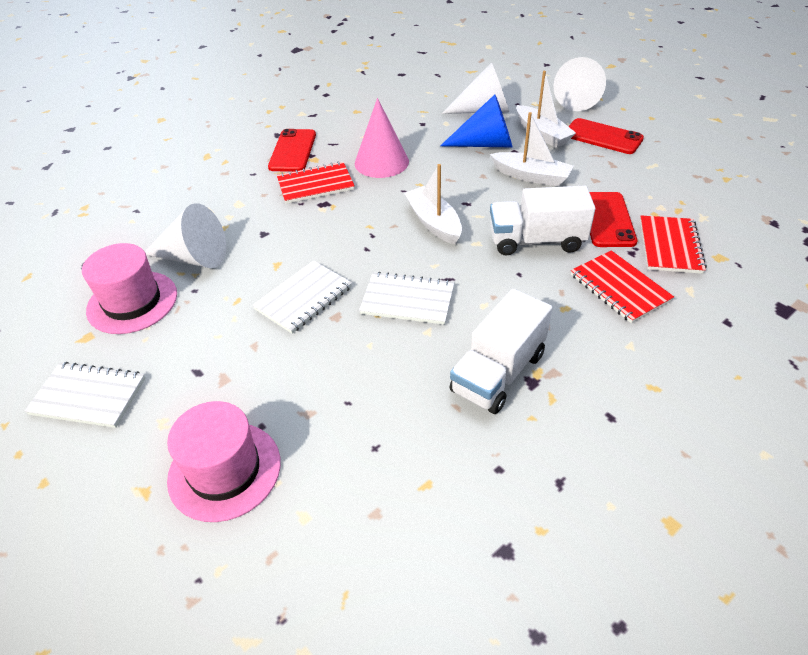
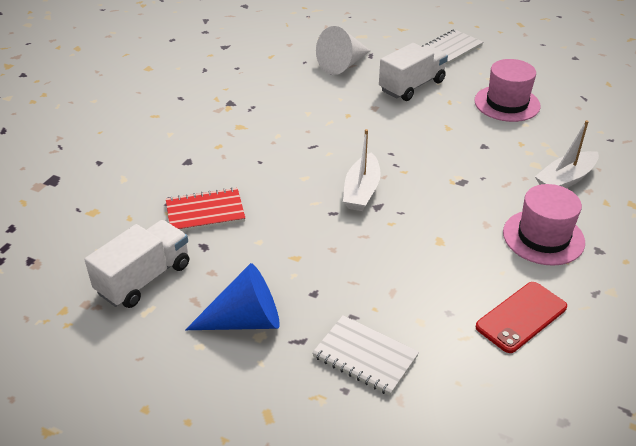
pink cone: [355,98,409,178] = 1 -> none = 0
red notebook: [277,161,355,204] [571,250,674,323] [640,216,707,274] = 3 -> [166,187,245,231] = 1
red phone: [268,129,316,172] [568,118,644,154] [590,192,637,247] = 3 -> [476,282,567,353] = 1
white boat: [404,164,462,245] [490,112,573,186] [517,71,576,148] = 3 -> [343,129,381,211] [535,120,599,188] = 2
white cone: [145,203,226,268] [442,62,509,114] [553,57,606,111] = 3 -> [316,26,370,75] = 1
white notebook: [25,362,145,428] [253,261,352,334] [359,272,455,325] = 3 -> [312,315,419,396] [422,30,483,64] = 2

